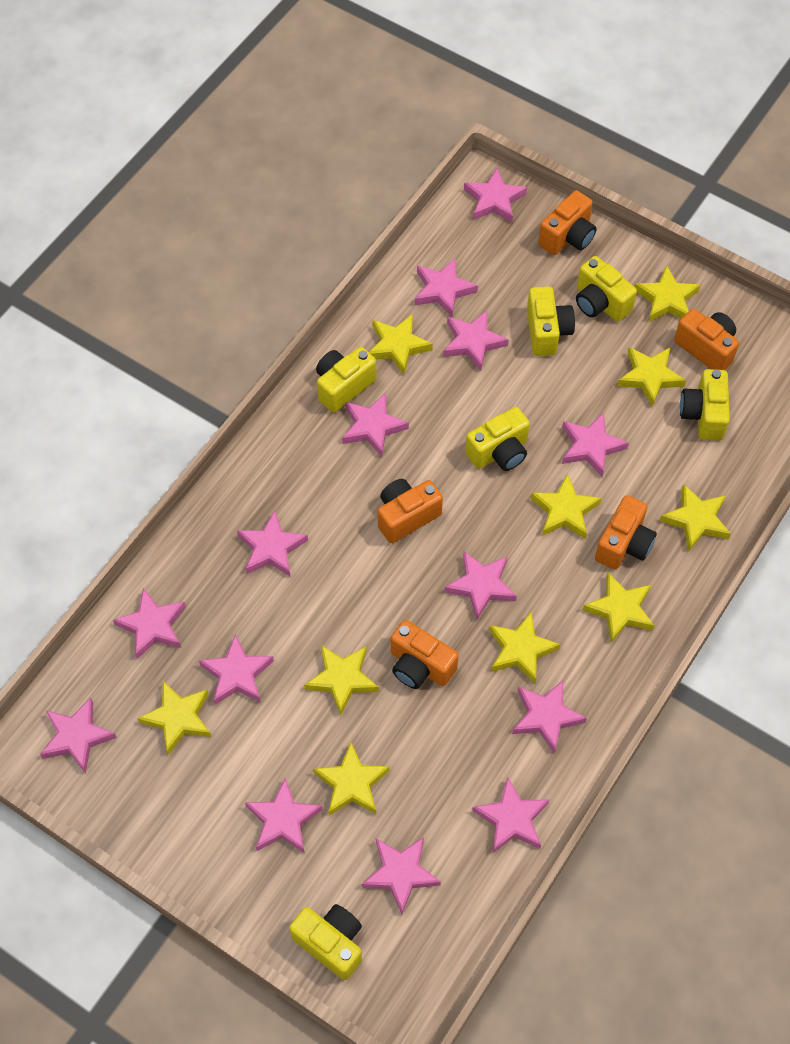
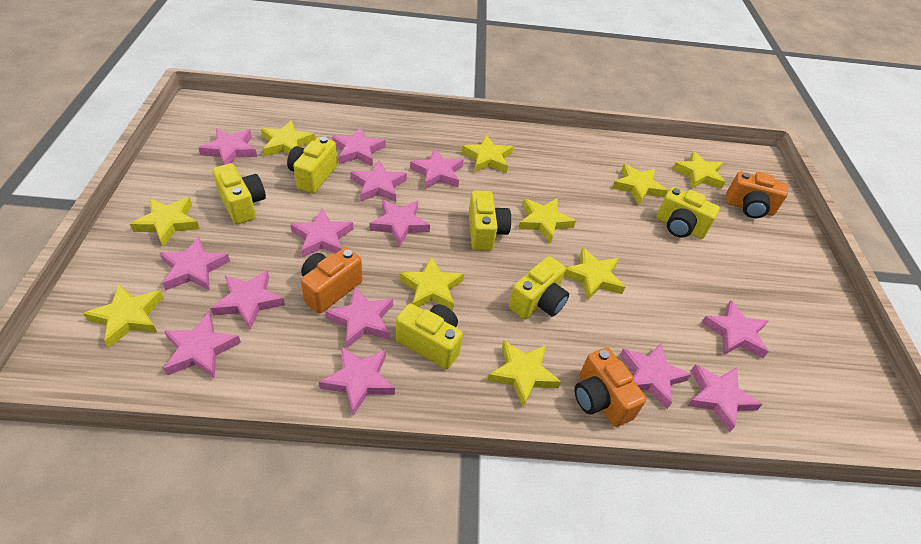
orange camera: [378,479,443,543] [391,620,459,689] [538,190,597,255] [595,495,657,570] [674,309,739,370] = 5 -> [301,247,363,314] [574,347,646,427] [726,171,788,218] = 3

